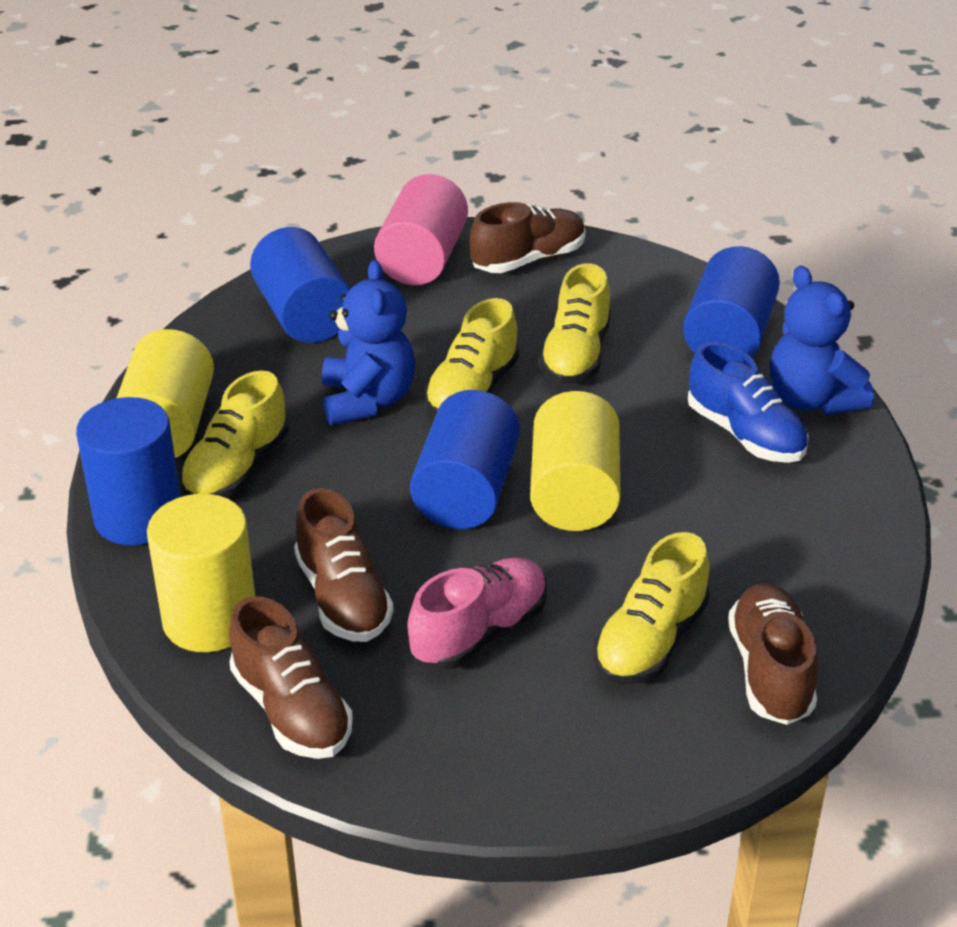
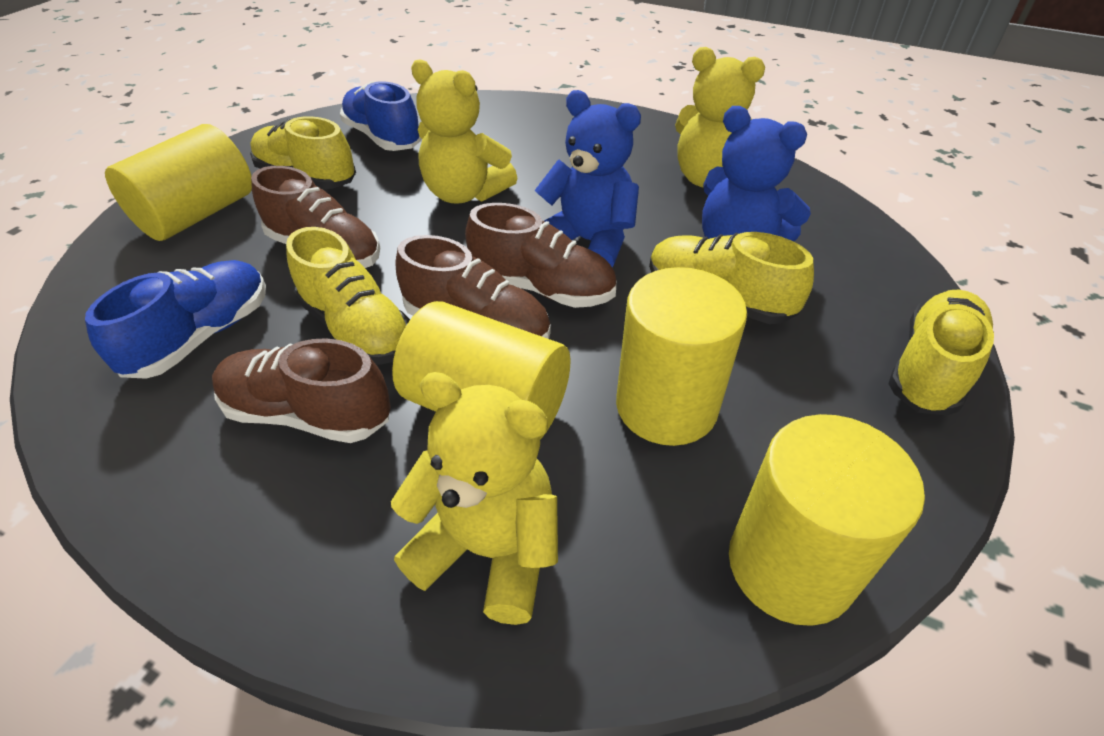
blue cylinder: [76,397,181,545] [250,227,350,343] [410,390,520,529] [683,246,780,357] = 4 -> none = 0
blue shoe: [688,342,809,463] = 1 -> [85,260,266,379] [340,81,422,151] = 2
pink cylinder: [374,174,468,285] = 1 -> none = 0
pink shoe: [408,557,547,670] = 1 -> none = 0
yellow cylinder: [117,329,214,458] [147,494,255,652] [530,391,620,531] = 3 -> [105,124,252,241] [392,301,570,440] [616,267,747,446] [729,414,925,626] = 4
yellow teddy bear: none = 0 -> [391,372,558,625] [411,59,517,204] [675,47,765,188] = 3

